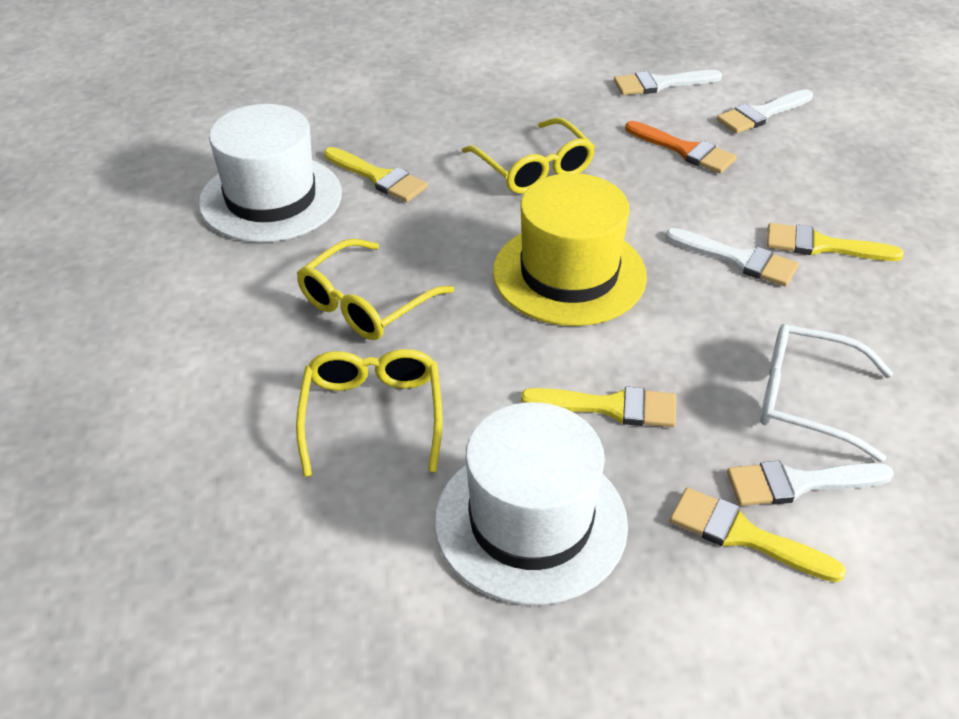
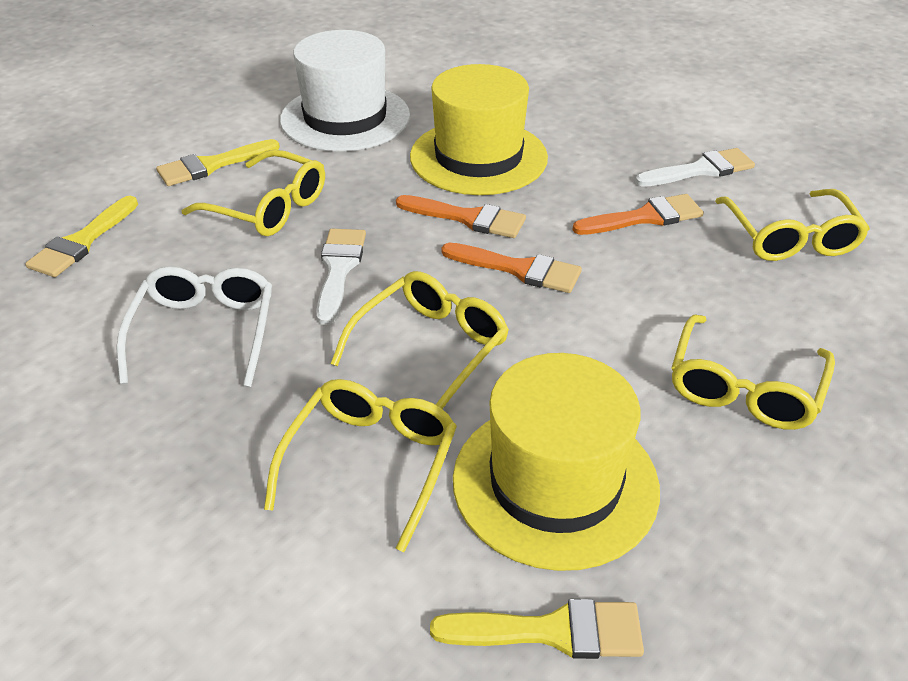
orange brush: [625,121,737,174] = 1 -> [396,195,526,238] [442,243,582,293] [572,194,703,235] = 3
white brush: [614,70,722,95] [665,228,799,287] [717,89,813,134] [727,460,894,506] = 4 -> [316,229,366,325] [635,148,755,187] = 2
white hat: [199,104,342,242] [434,402,628,605] = 2 -> [280,30,410,152] = 1
yellow brush: [324,147,428,202] [521,386,676,427] [670,488,846,582] [767,223,904,261] = 4 -> [25,196,138,277] [156,139,280,186] [430,599,644,659] = 3
yellow glasses: [296,349,443,477] [297,238,454,340] [462,117,595,194] = 3 -> [182,150,325,236] [264,379,457,552] [331,271,509,409] [672,315,835,430] [715,189,870,261] = 5
yellow hat: [493,173,647,326] = 1 -> [410,64,548,195] [453,353,660,571] = 2

